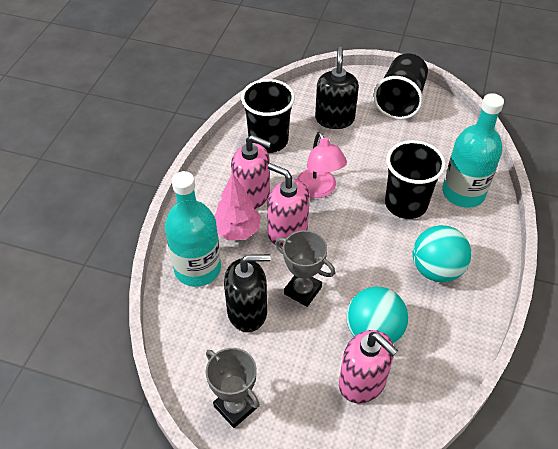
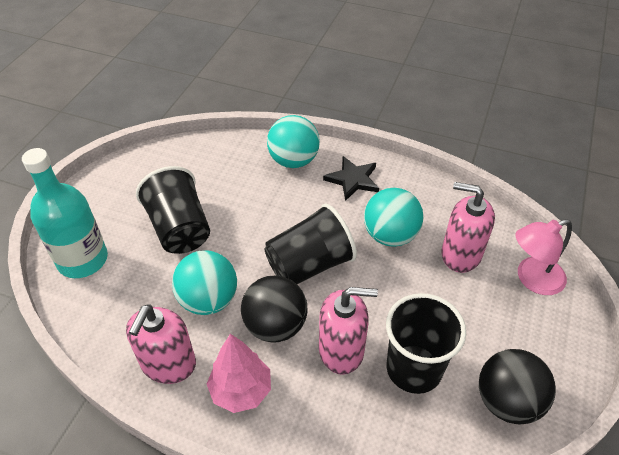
black ball: none = 0 -> [241,275,307,342] [479,349,556,424] = 2
black soap dispenser: [224,254,271,332] [315,47,359,129] = 2 -> none = 0
black star: none = 0 -> [323,156,379,201] = 1
grey trophy: [206,348,260,428] [275,230,335,307] = 2 -> none = 0
turquoise ball: [346,287,408,344] [413,225,471,282] = 2 -> [172,251,237,315] [267,115,320,168] [364,188,423,247] = 3
turquoise bottle: [165,171,221,287] [442,93,504,208] = 2 -> [22,148,108,278] = 1

